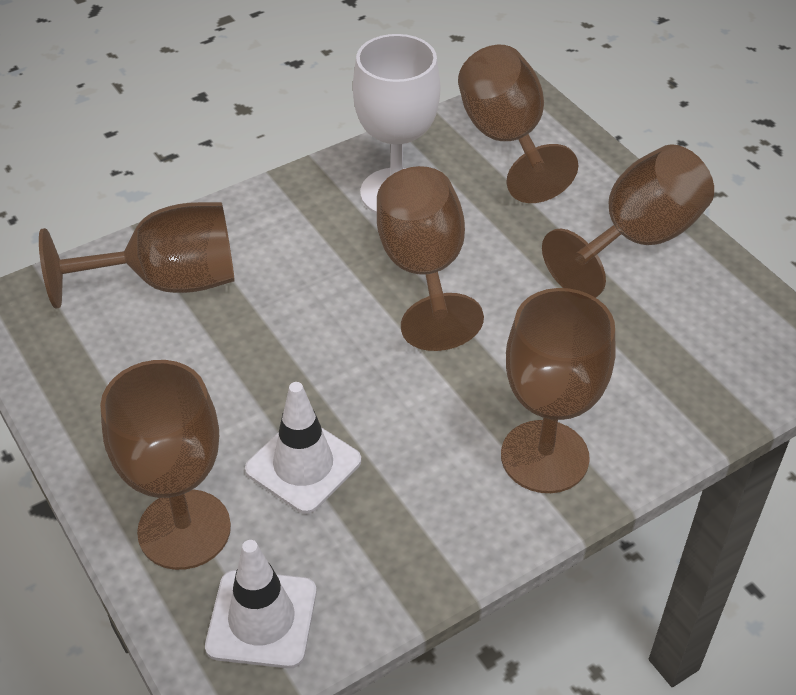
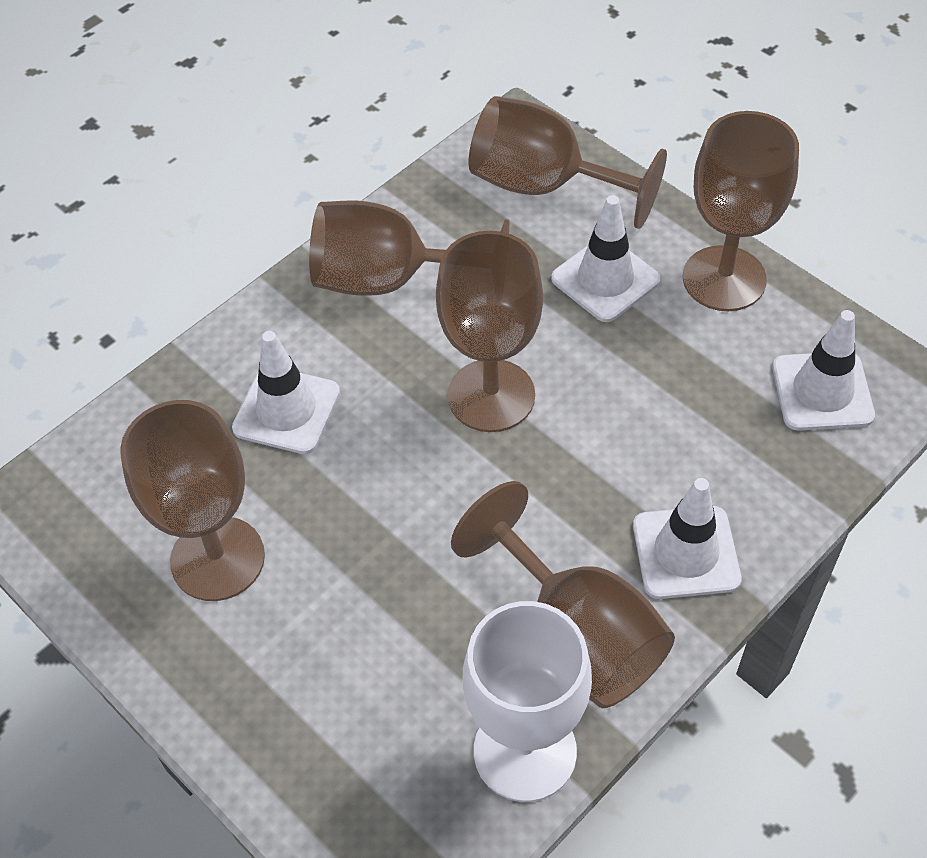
white traffic cone: [205,540,317,668] [245,382,361,514] = 2 -> [232,331,340,454] [551,195,660,322] [633,478,742,599] [772,310,875,431] = 4

